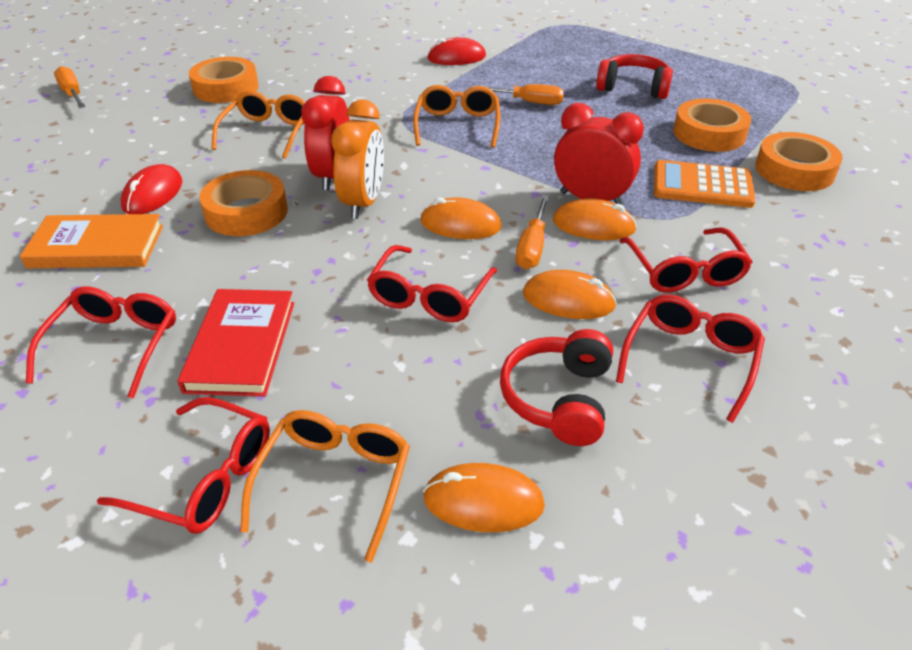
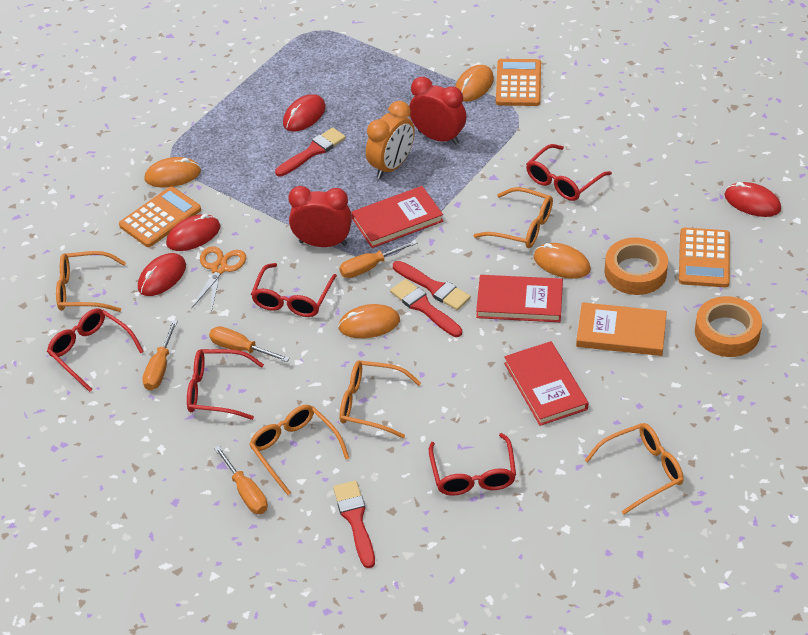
orange calculator: [654,160,756,208] = 1 -> [119,187,201,247] [496,59,541,106] [679,228,730,287] = 3
orange glasses: [211,90,305,159] [240,410,410,562] [413,85,500,148] = 3 -> [56,251,126,312] [249,405,349,495] [340,361,421,438] [474,187,553,248] [585,423,684,514] = 5
orange scissors: none = 0 -> [192,246,246,312] = 1
orange screwdriver: [54,66,85,108] [473,84,564,105] [516,195,549,269] = 3 -> [142,320,178,390] [209,326,290,362] [214,446,268,514] [339,240,417,278] = 4
orange tape: [189,57,259,103] [199,170,288,236] [673,98,751,152] [755,132,843,191] = 4 -> [604,238,668,295] [695,296,762,357] = 2
red book: [178,289,294,397] = 1 -> [352,186,443,248] [476,275,563,322] [504,341,588,426] = 3
red brush: none = 0 -> [275,128,346,176] [333,481,375,568] [390,279,462,337] [393,261,471,310] = 4
red headphones: [500,329,613,446] [596,54,673,99] = 2 -> none = 0
red mouse: [121,164,182,214] [427,37,486,65] = 2 -> [138,253,186,296] [166,214,220,251] [283,94,326,131] [724,182,781,217] = 4

